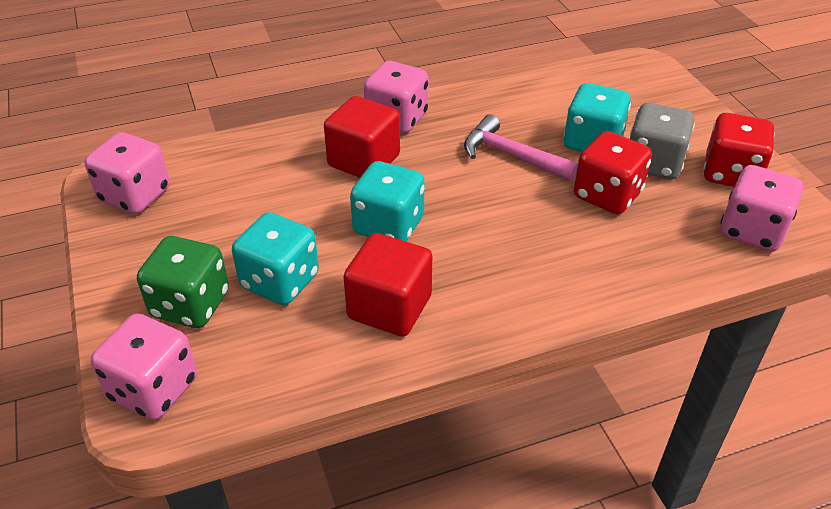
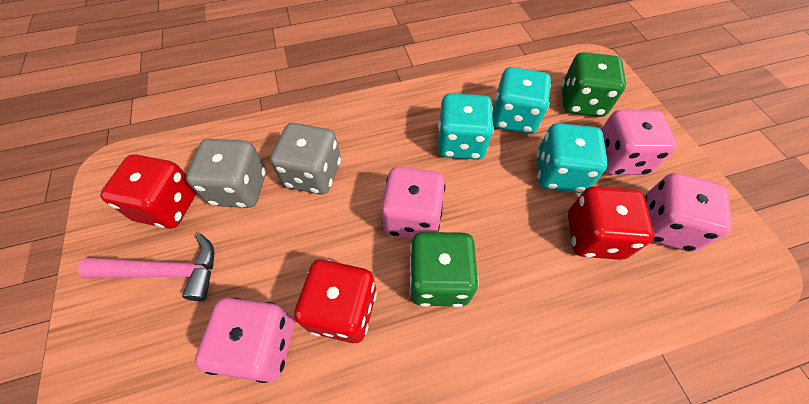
green dice: [137,236,229,328] = 1 -> [409,232,479,307] [562,52,626,117] = 2
grey dice: [630,103,695,179] = 1 -> [186,139,266,208] [270,123,341,195] = 2
red cube: [324,96,400,178] [343,233,432,337] = 2 -> none = 0
red dice: [574,131,652,214] [703,113,775,187] = 2 -> [100,154,197,229] [294,259,377,343] [568,186,654,260] = 3

